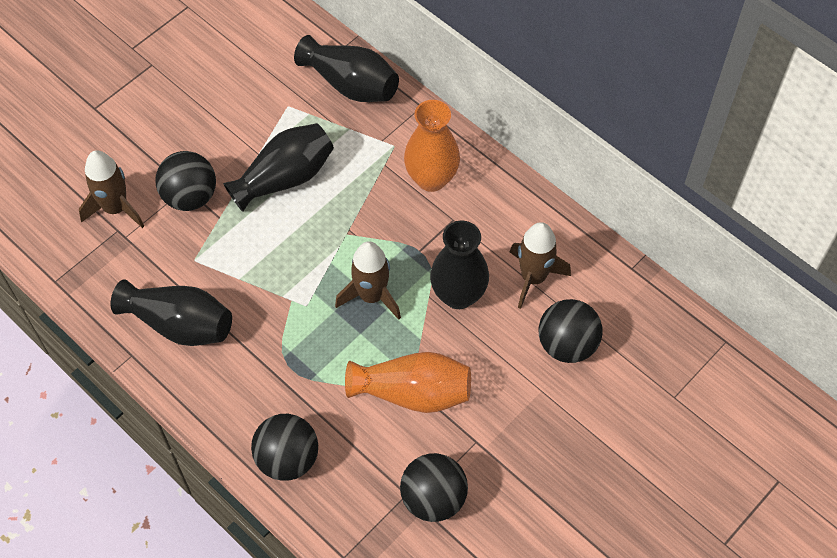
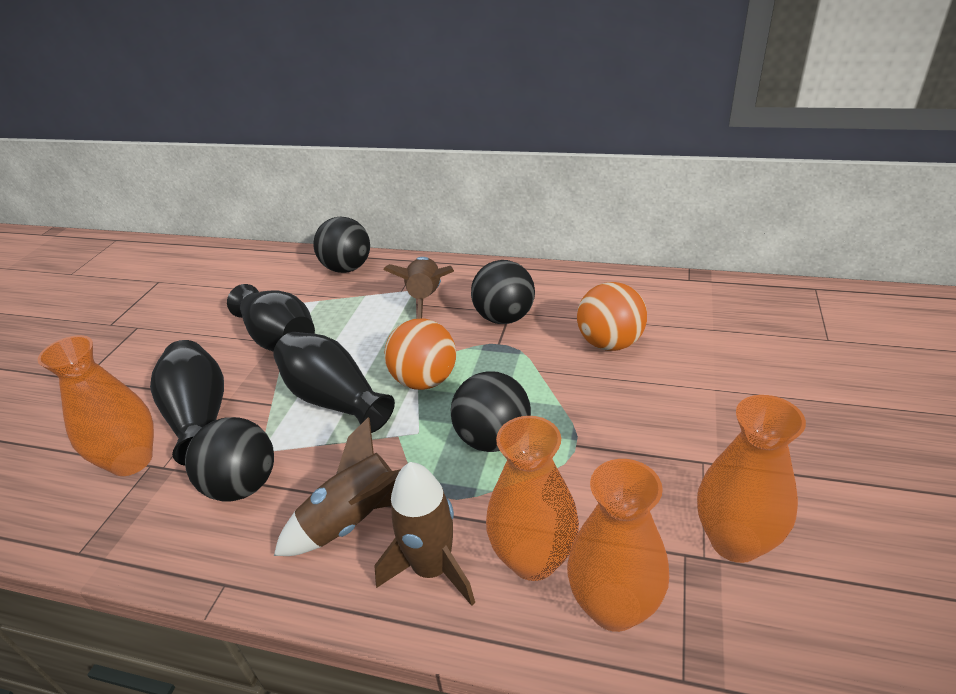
black vase: [111,279,232,346] [223,123,334,212] [294,35,399,102] [430,220,489,309] = 4 -> [150,340,224,466] [227,284,315,352] [273,332,395,433] = 3
orange ball: none = 0 -> [385,319,456,390] [577,282,647,351] = 2
orange vase: [345,352,471,413] [404,100,460,192] = 2 -> [38,335,154,476] [486,416,579,581] [567,459,669,632] [697,395,806,563] = 4

